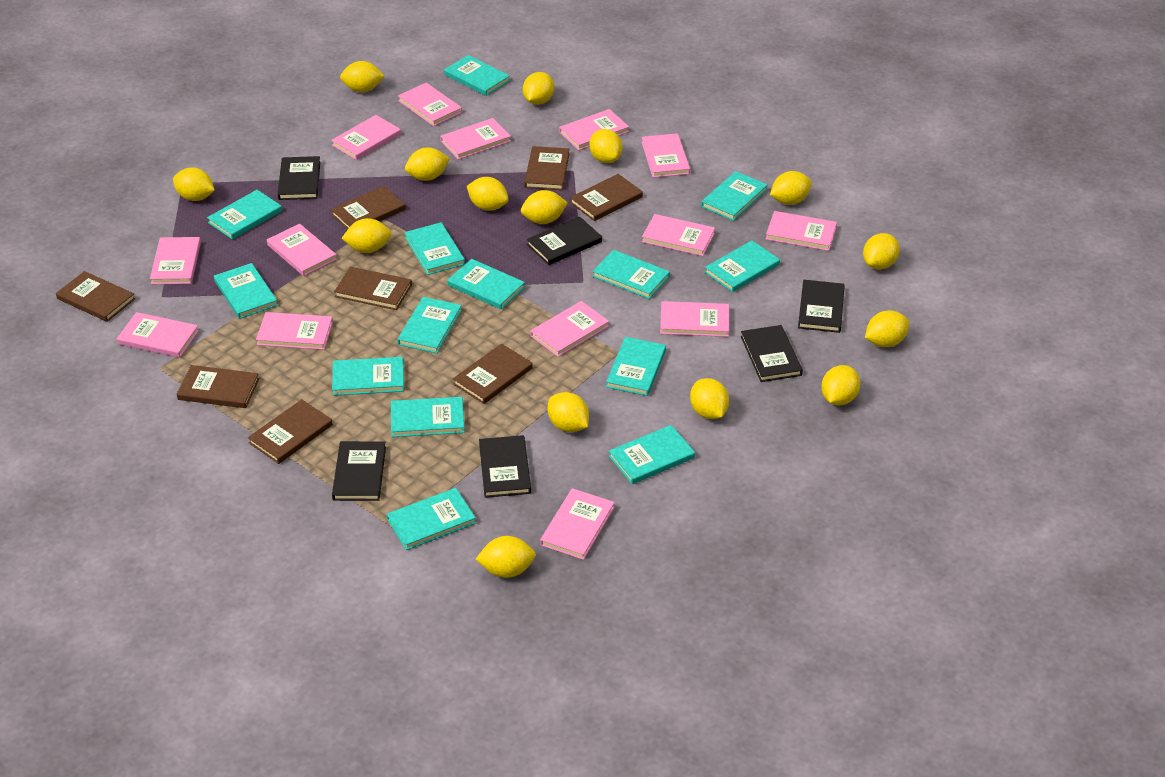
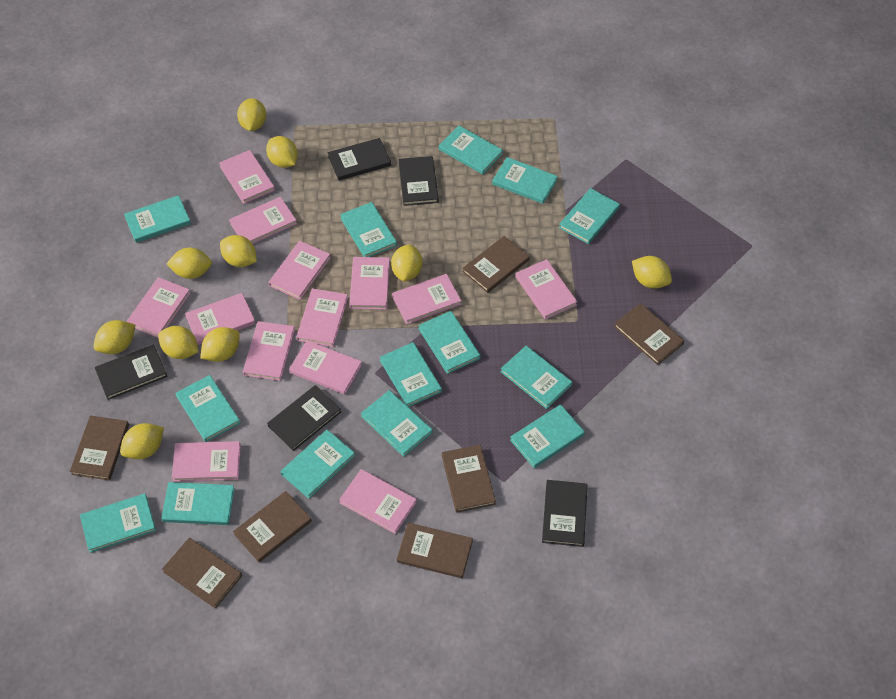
black book: [278,156,321,200] [332,441,386,501] [479,435,531,498] [527,217,602,265] [741,325,803,382] [798,280,845,333] = 6 -> [95,344,167,400] [267,385,341,451] [328,138,391,181] [398,156,439,206] [542,480,588,547] = 5
brown book: [56,271,135,322] [177,365,259,408] [248,399,333,464] [331,186,405,229] [334,267,412,310] [453,344,533,404] [524,146,569,190] [570,174,643,221] = 8 -> [70,416,129,480] [162,538,242,609] [233,491,312,562] [397,523,473,578] [442,445,496,513] [462,236,530,293] [614,303,684,365] = 7
pink book: [117,312,199,358] [150,237,201,284] [256,312,333,350] [267,224,337,276] [331,115,401,160] [398,83,462,126] [440,118,511,160] [530,301,609,357] [540,488,615,560] [559,109,629,150] [641,133,690,178] [642,214,715,256] [660,301,729,337] [766,211,837,251] = 14 -> [126,277,191,338] [172,441,241,482] [185,293,256,345] [219,150,275,204] [229,197,297,244] [243,321,295,381] [268,241,331,300] [289,340,362,394] [296,288,348,347] [339,469,417,534] [349,257,390,309] [392,274,462,325] [515,259,577,320] = 13
yellow lemon: [173,167,215,201] [340,61,384,92] [341,218,391,253] [405,148,450,181] [467,177,509,211] [476,536,536,578] [521,190,568,224] [523,72,554,105] [548,392,589,432] [589,129,622,163] [690,378,729,419] [770,171,812,205] [821,365,860,405] [863,233,900,269] [865,310,909,347] = 15 -> [94,320,135,354] [120,423,164,459] [158,326,199,359] [166,247,212,279] [200,327,240,362] [220,235,257,267] [237,98,266,131] [266,136,298,168] [391,244,422,281] [632,256,672,289] = 10

